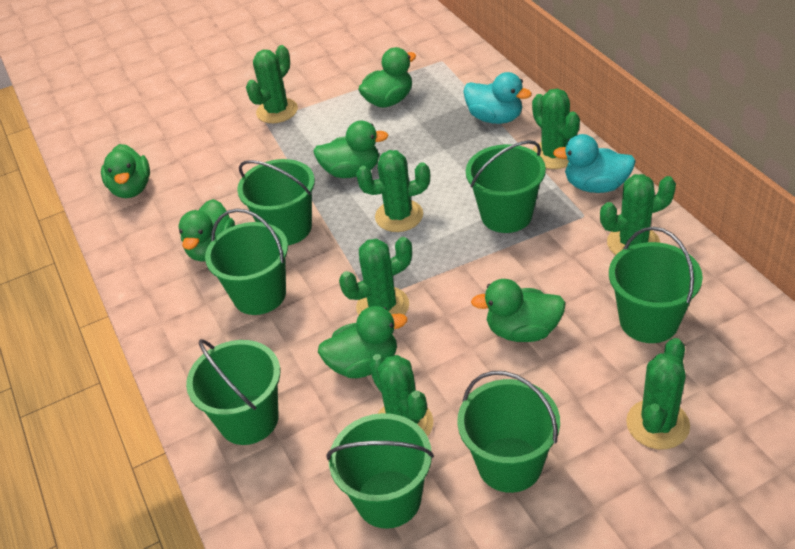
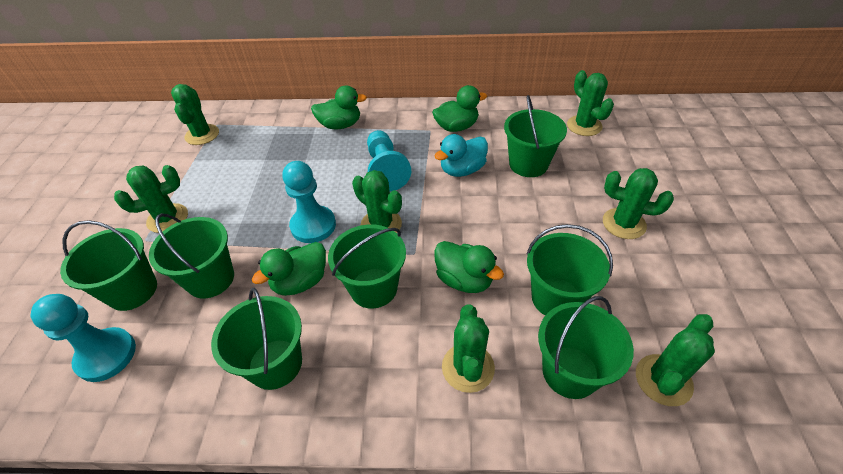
green duck: [101,144,150,198] [179,199,235,262] [313,121,389,178] [318,306,407,378] [358,47,416,108] [471,279,566,342] = 6 -> [252,242,326,296] [311,85,367,129] [432,85,487,132] [434,241,504,293] = 4
turquoise duck: [463,72,532,124] [553,134,636,193] = 2 -> [434,134,488,177] = 1
turquoise pawn: none = 0 -> [31,294,136,382] [283,161,336,243] [367,130,411,192] = 3

